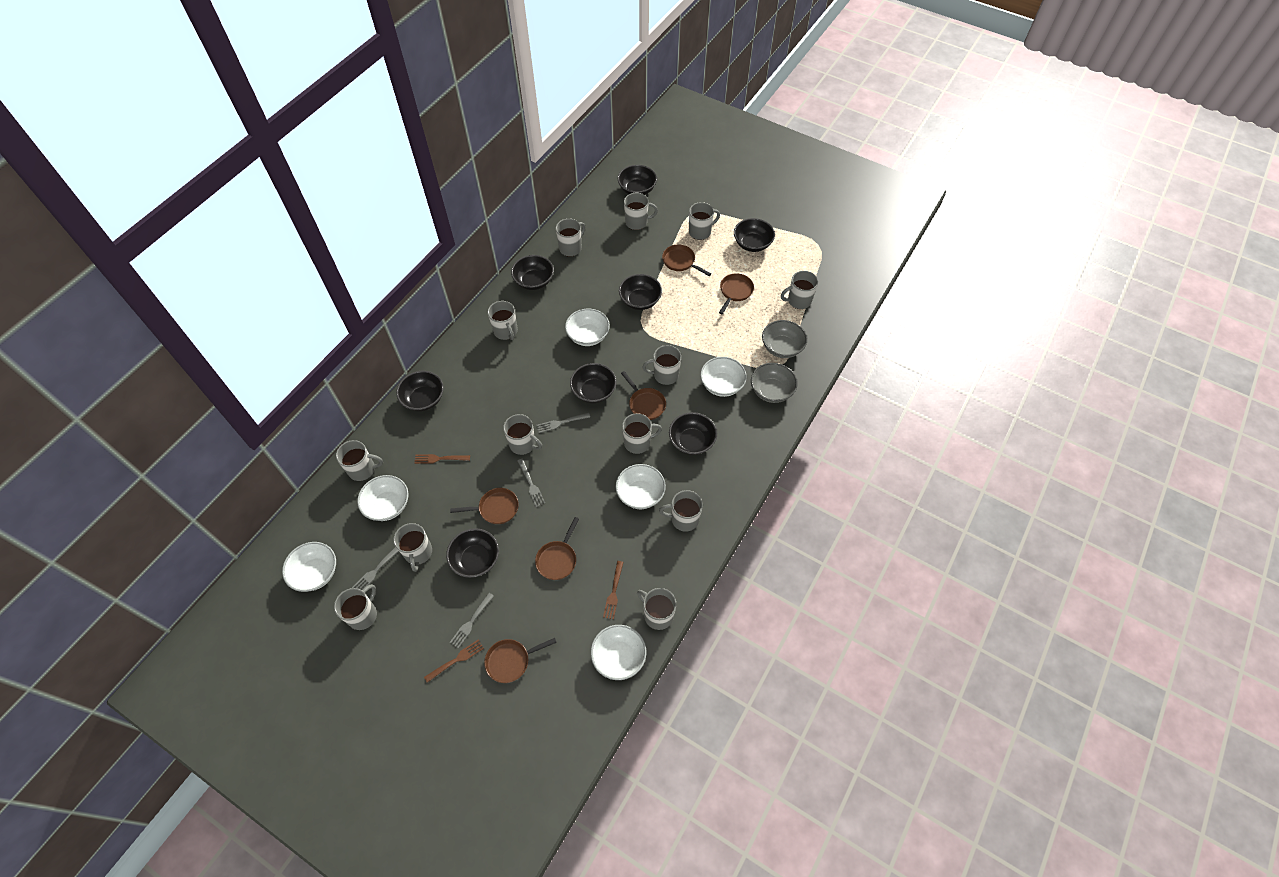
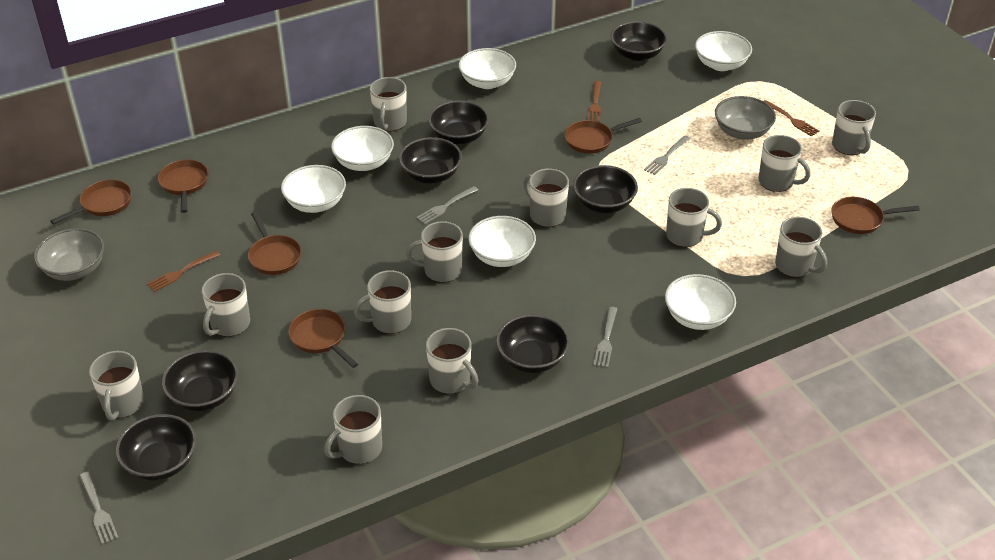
black bowl: [396,371,444,411] [446,528,499,578] [511,255,554,290] [570,363,616,403] [618,165,657,195] [619,274,662,310] [669,412,717,455] [734,218,775,252] = 8 -> [116,414,196,481] [162,350,238,411] [399,137,462,184] [428,100,489,144] [496,314,570,373] [573,165,638,213] [611,21,667,61] = 7
grey mug: [334,584,377,630] [336,440,383,481] [394,523,432,572] [488,301,518,340] [503,414,542,455] [556,219,585,257] [622,413,662,454] [624,193,658,230] [637,588,676,630] [642,345,681,385] [659,490,703,532] [689,202,720,240] [781,271,818,309] = 13 -> [89,351,144,421] [202,273,250,337] [324,395,382,464] [354,270,411,334] [370,77,407,131] [406,221,463,282] [426,328,478,394] [524,169,569,227] [666,188,722,247] [758,135,810,192] [775,217,827,277] [832,100,876,155] = 12

